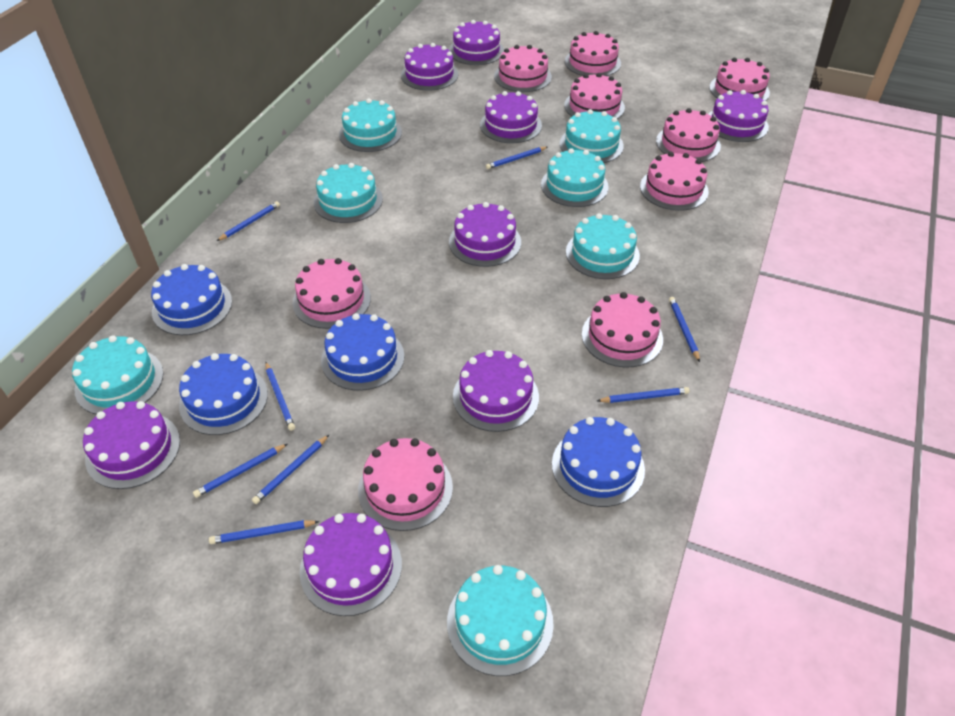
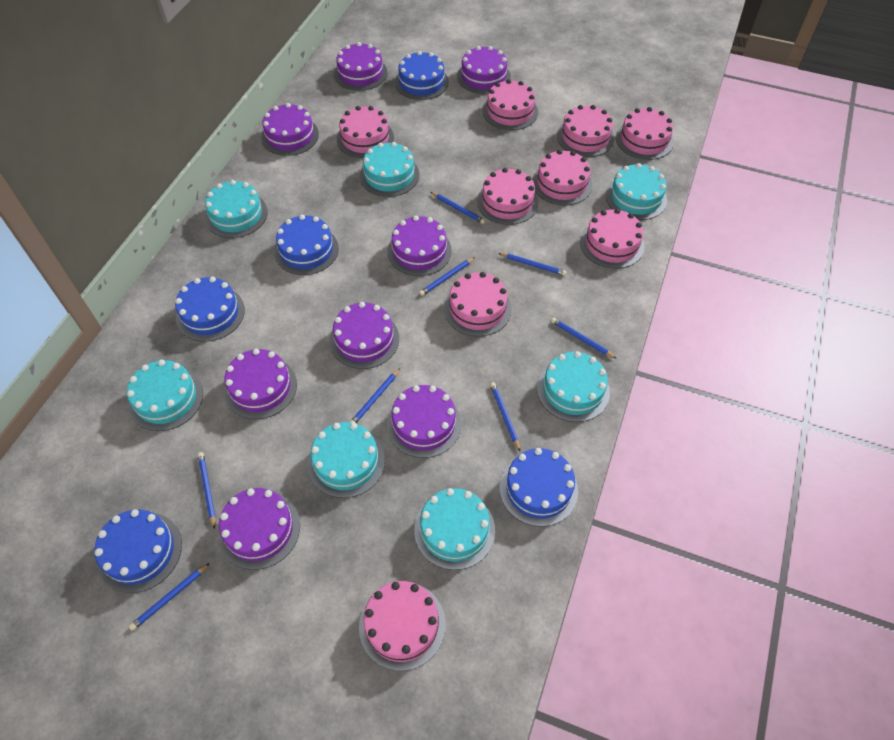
blue cake: [151,264,232,335] [179,353,268,435] [321,313,404,391] [552,417,645,507] = 4 -> [94,509,182,593] [175,277,245,342] [274,215,339,275] [395,51,449,100] [500,448,578,527] = 5

